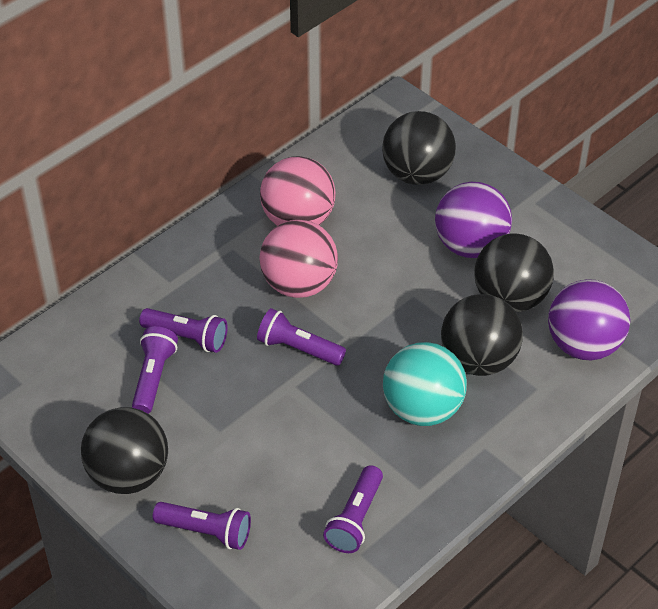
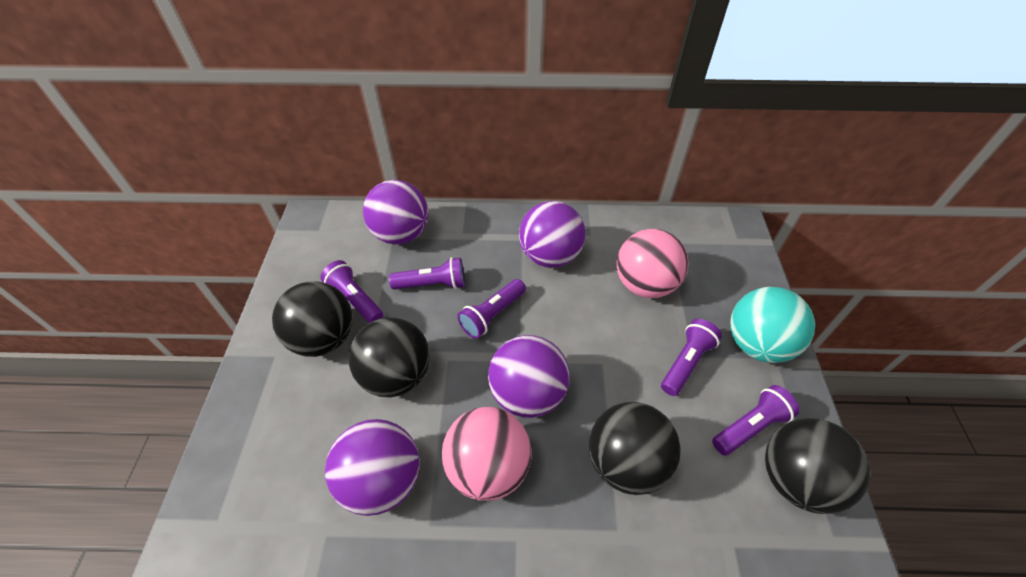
purple ball: [435,182,512,258] [548,279,630,360] = 2 -> [325,419,420,516] [363,180,428,244] [488,335,570,418] [519,201,586,268] = 4

